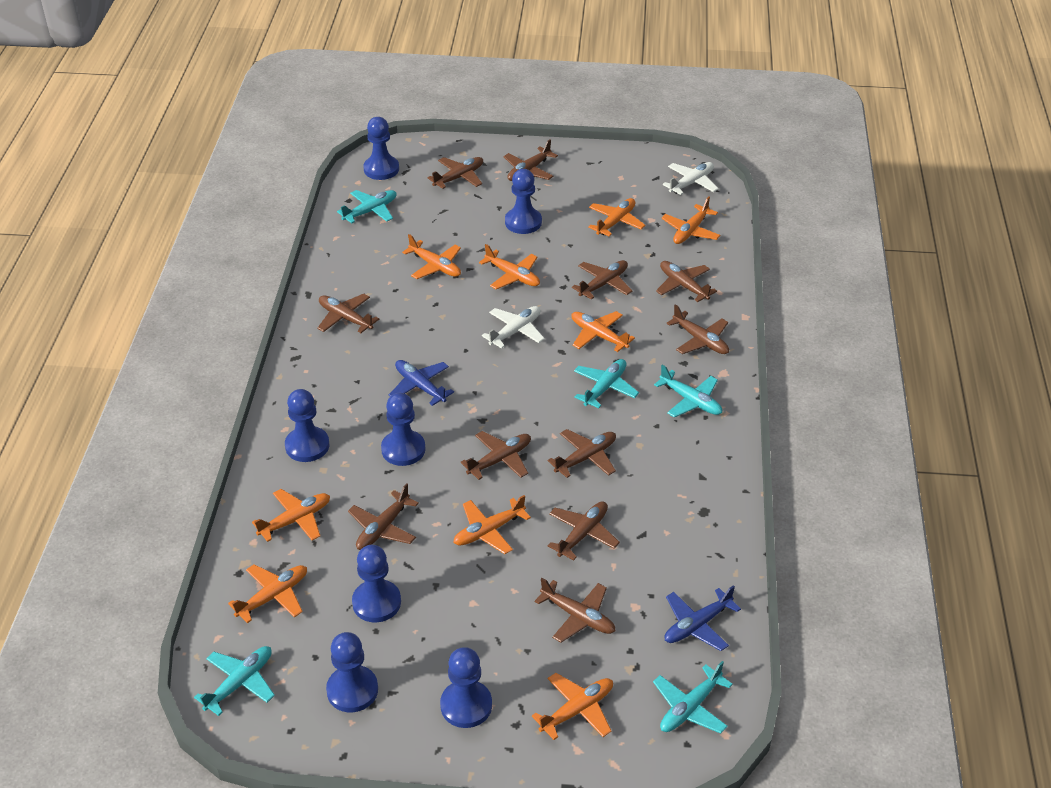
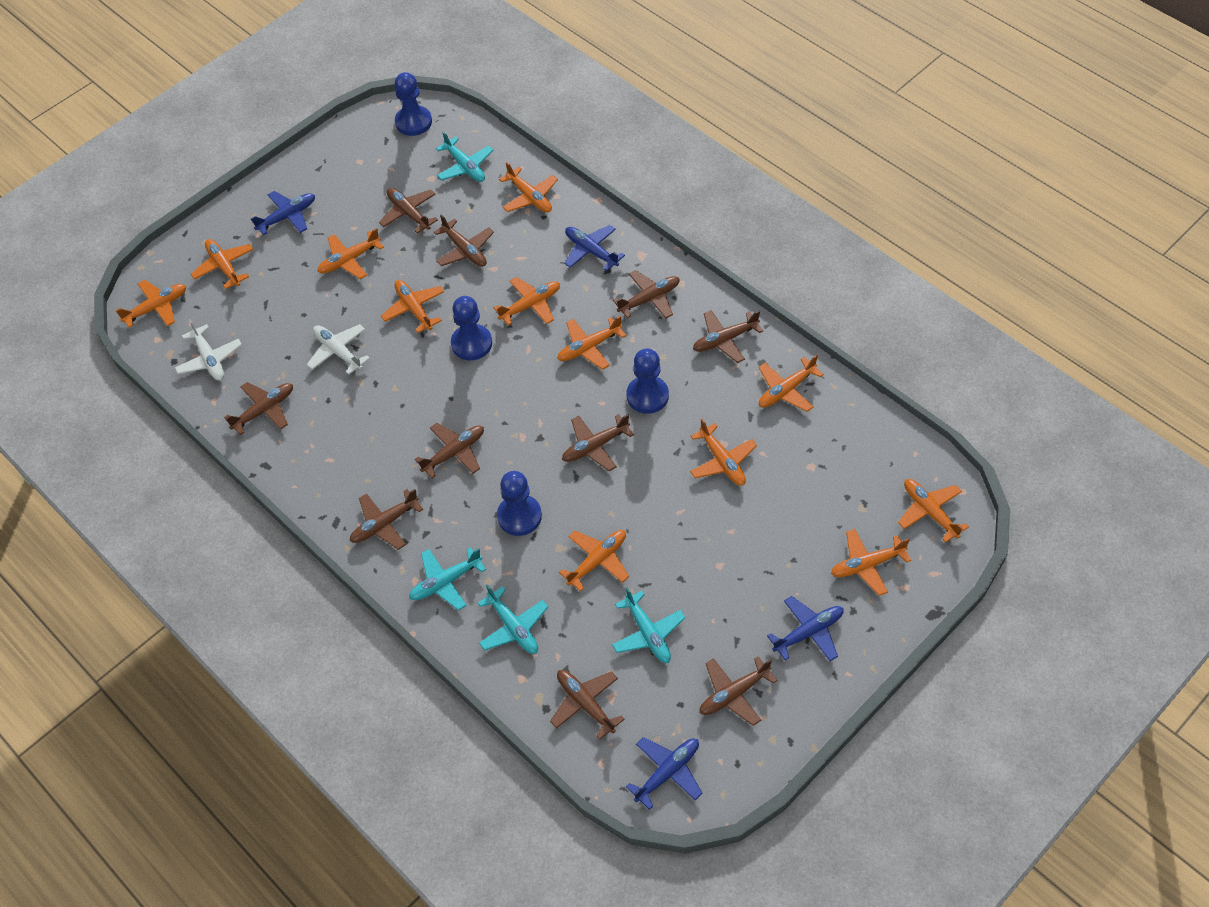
blue pawn: [285,389,329,462] [326,632,378,712] [352,545,401,622] [363,117,399,180] [381,393,425,466] [440,647,492,728] [505,169,542,234] = 7 -> [395,72,432,136] [451,296,492,360] [497,471,542,536] [626,349,669,414] = 4
blue plane: [389,360,454,406] [664,585,741,651] = 2 -> [251,191,315,235] [564,225,625,271] [626,737,703,810] [767,596,843,661] = 4
brown plane: [317,294,379,333] [348,483,419,550] [428,157,483,189] [461,431,531,480] [503,139,558,181] [534,578,615,642] [548,429,616,478] [548,501,620,560] [572,260,632,300] [656,261,717,302] [666,304,729,354] = 11 -> [224,382,293,435] [350,489,423,550] [379,188,438,233] [415,423,484,478] [434,214,494,267] [550,670,625,740] [562,414,634,471] [613,270,680,319] [693,310,763,363] [700,656,778,726] = 10
orange plane: [228,564,307,623] [252,489,330,542] [402,234,461,279] [453,495,531,554] [479,244,540,289] [532,673,613,740] [571,311,635,352] [588,198,646,237] [661,196,720,244] = 9 -> [116,280,186,328] [191,239,253,289] [318,228,384,279] [381,280,444,333] [493,277,560,325] [499,162,558,212] [558,315,626,370] [559,530,629,591] [690,419,757,486] [759,355,824,412] [831,529,911,596] [898,479,969,543] = 12
turquoise plane: [194,646,275,716] [337,190,397,223] [574,359,639,408] [653,661,733,734] [654,365,722,417] = 5 -> [409,547,486,611] [436,131,494,182] [478,584,548,654] [612,587,685,663] = 4

